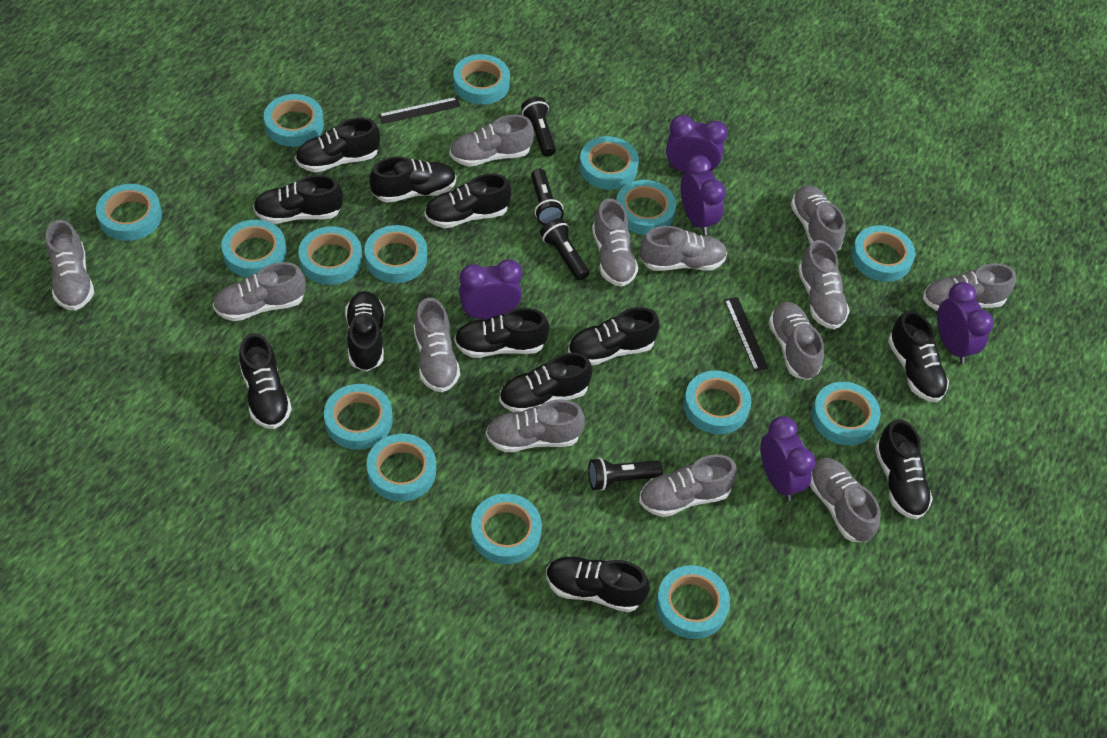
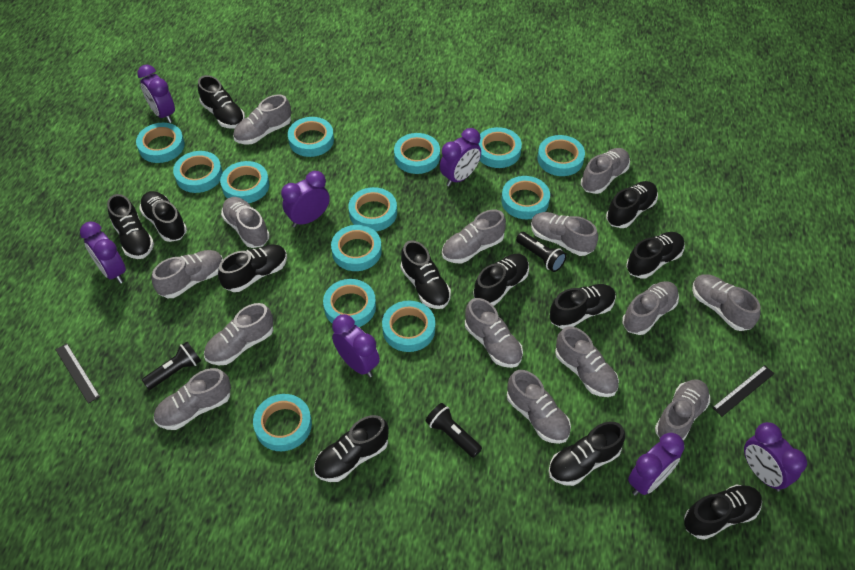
black flashlight: [521,97,556,157] [531,168,564,225] [540,218,589,281] [588,458,663,491] = 4 -> [142,342,201,390] [425,403,482,458] [516,232,567,272] = 3
grey shoe: [46,220,94,311] [213,262,306,321] [414,298,460,392] [450,115,534,167] [486,400,585,452] [592,199,638,287] [639,454,737,517] [640,226,727,271] [769,302,824,380] [791,185,845,252] [798,240,850,329] [810,458,880,542] [923,263,1016,311] = 13 -> [152,250,223,298] [154,368,231,430] [204,303,273,365] [221,197,270,248] [233,94,291,145] [442,210,506,263] [465,298,523,368] [507,370,571,444] [531,212,598,256] [555,326,619,397] [581,148,630,194] [622,281,679,335] [655,379,710,441] [692,274,761,331] = 14
purple clock: [459,259,522,319] [666,115,728,173] [680,155,726,235] [760,416,815,501] [937,282,994,364] = 5 -> [80,222,126,284] [137,64,175,123] [281,171,330,228] [332,314,380,377] [440,128,481,186] [628,433,684,496] [744,422,807,491] = 7
turquoise tape: [96,184,162,241] [221,220,287,278] [264,94,324,147] [298,226,363,285] [324,384,393,450] [364,225,427,283] [367,434,436,502] [453,54,510,105] [471,493,542,564] [579,136,639,190] [616,180,676,235] [656,565,730,639] [684,370,751,434] [812,382,881,446] [851,225,915,282] = 15 -> [136,123,185,163] [173,151,223,193] [220,161,269,203] [253,394,312,451] [288,117,334,157] [323,279,376,327] [331,225,382,271] [348,187,397,231] [382,301,435,352] [394,133,440,174] [477,127,522,168] [501,176,550,219] [538,135,585,176] = 13

